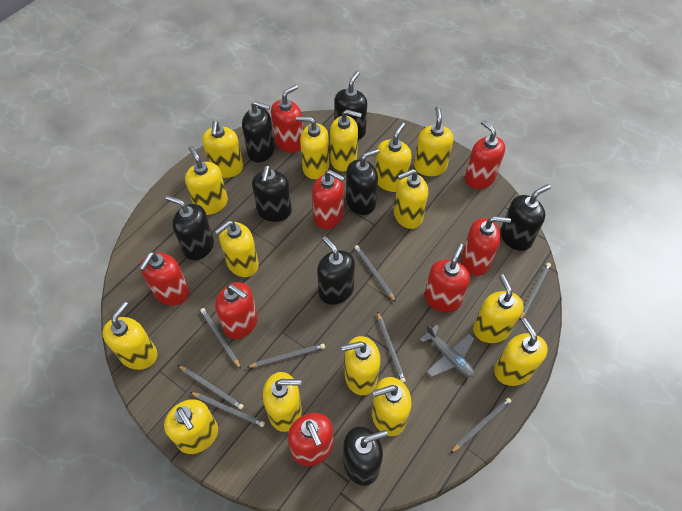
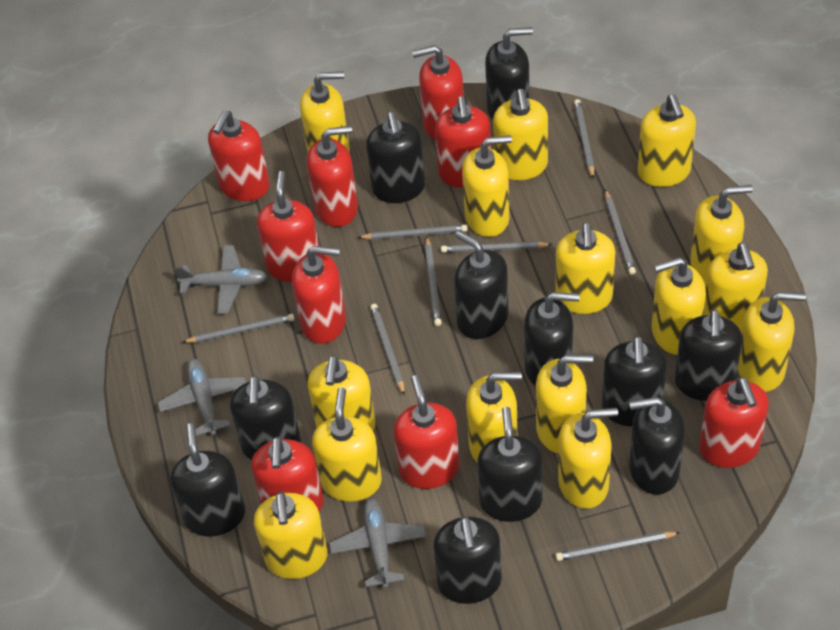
black soap dispenser: [166,196,214,260] [242,101,275,163] [252,166,292,222] [317,236,355,305] [335,71,367,140] [343,426,388,486] [346,149,380,215] [500,184,551,251] = 8 -> [170,423,245,537] [230,376,301,460] [366,112,425,203] [433,516,502,604] [454,231,509,339] [477,407,542,522] [485,27,533,120] [524,292,580,386] [602,336,667,426] [629,397,685,495] [675,309,743,401] = 11
grey plane: [419,324,475,377] = 1 -> [157,359,246,436] [174,245,268,314] [329,498,426,589] = 3
red soap dispenser: [139,252,189,305] [215,282,258,339] [271,85,303,153] [288,413,333,466] [312,170,345,229] [424,243,470,313] [461,216,511,276] [465,120,505,189] = 8 -> [208,111,270,201] [251,436,324,511] [257,171,319,282] [292,246,346,344] [307,126,358,227] [394,375,460,489] [412,45,464,141] [435,97,491,188] [699,377,769,468] = 9

